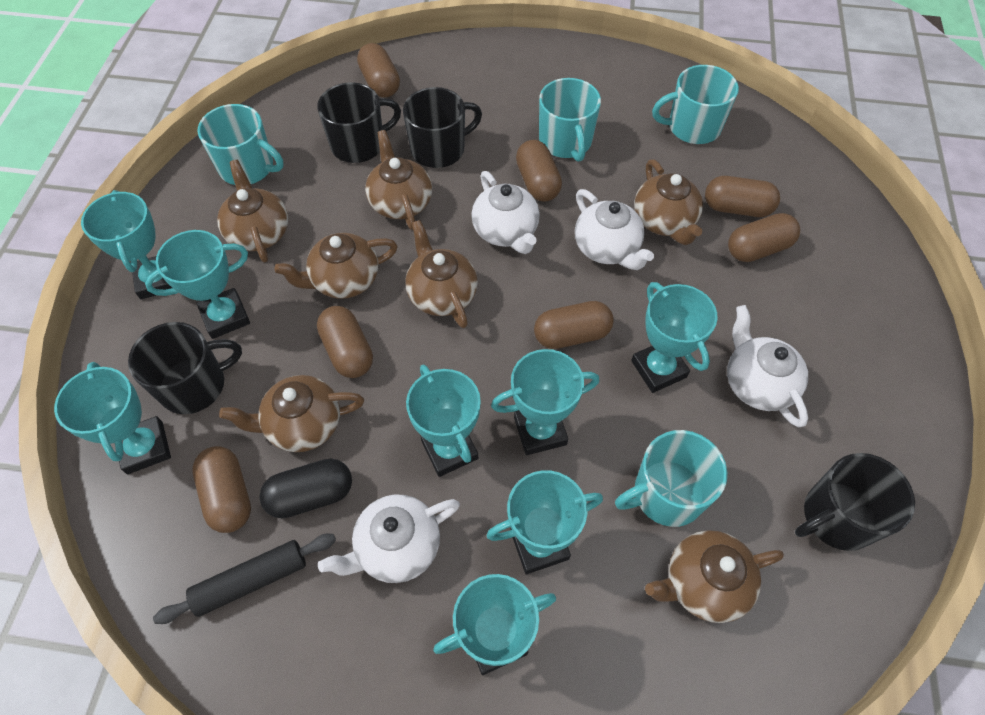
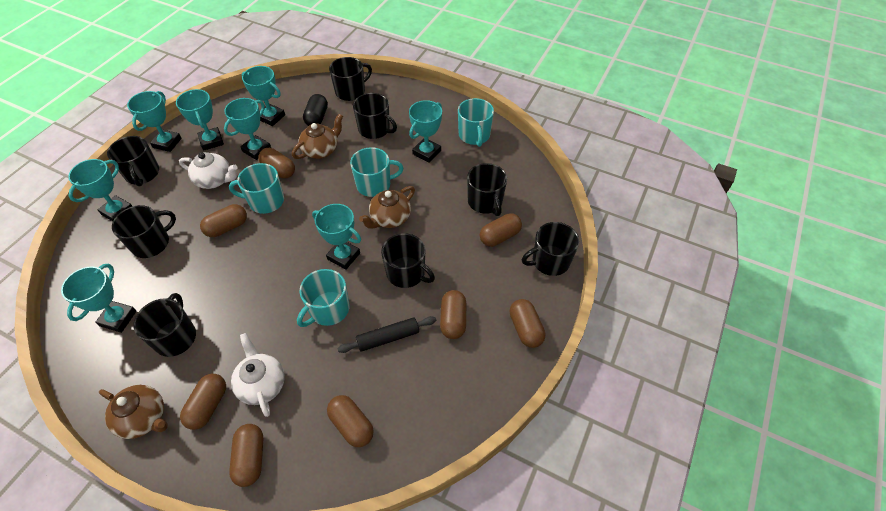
black mug: [128,322,242,414] [317,82,401,163] [403,87,482,168] [795,453,915,551] = 4 -> [107,136,159,186] [112,205,176,258] [133,293,196,357] [329,57,372,101] [353,93,397,139] [381,233,435,288] [467,163,507,216] [522,222,579,276] = 8
brown capsule: [192,446,251,533] [317,306,373,378] [357,43,400,98] [516,140,562,201] [534,301,614,349] [705,176,780,217] [728,213,800,262] = 7 -> [180,374,226,430] [200,204,247,237] [229,424,263,487] [258,148,295,178] [327,395,374,447] [440,290,466,339] [480,214,522,247] [509,299,545,348] = 8
brown teapot: [217,160,288,263] [219,375,364,452] [275,233,398,299] [365,130,432,230] [405,220,478,328] [634,159,703,245] [645,530,784,623] = 7 -> [99,385,168,439] [292,114,343,159] [359,186,415,229] = 3
white teapot: [318,494,460,583] [471,171,540,254] [575,189,654,270] [727,305,808,427] = 4 -> [179,152,237,189] [231,333,285,417] = 2

